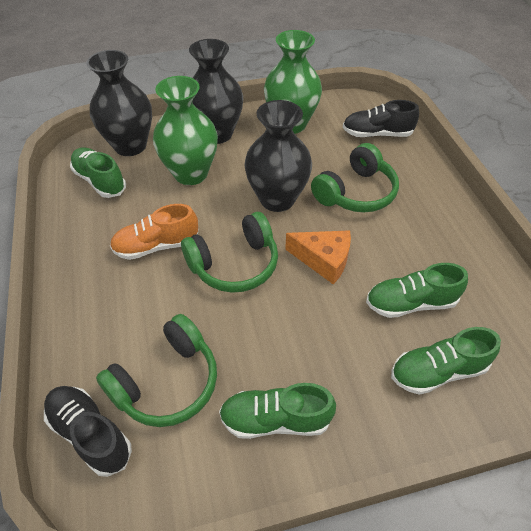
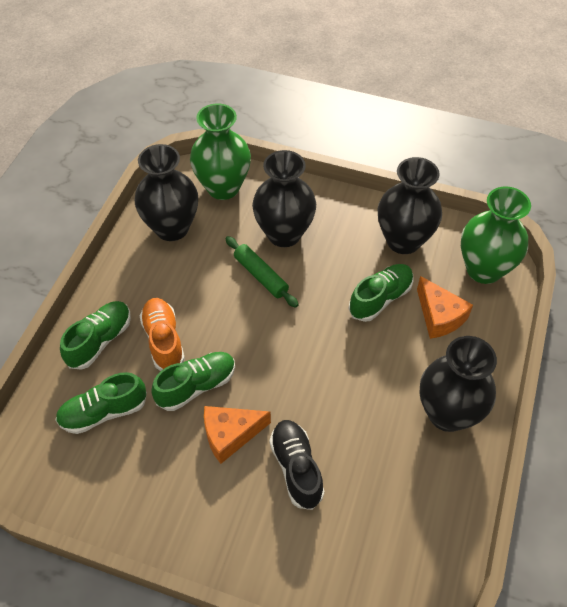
black shoe: [44,386,132,477] [343,100,419,137] = 2 -> [269,420,324,510] = 1
black vase: [86,50,152,156] [189,39,243,144] [244,100,312,212] = 3 -> [135,144,198,241] [252,150,316,247] [378,157,442,254] [420,336,497,432] = 4
green headphones: [96,314,217,427] [181,212,278,293] [311,143,399,212] = 3 -> none = 0
green rolling pin: none = 0 -> [225,236,299,308] = 1
orange cheese: [285,230,351,284] = 1 -> [204,406,271,464] [417,276,473,339] = 2

